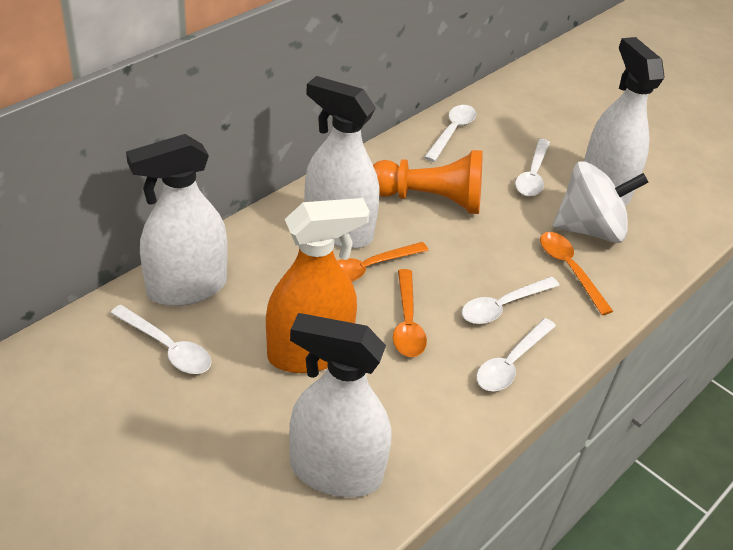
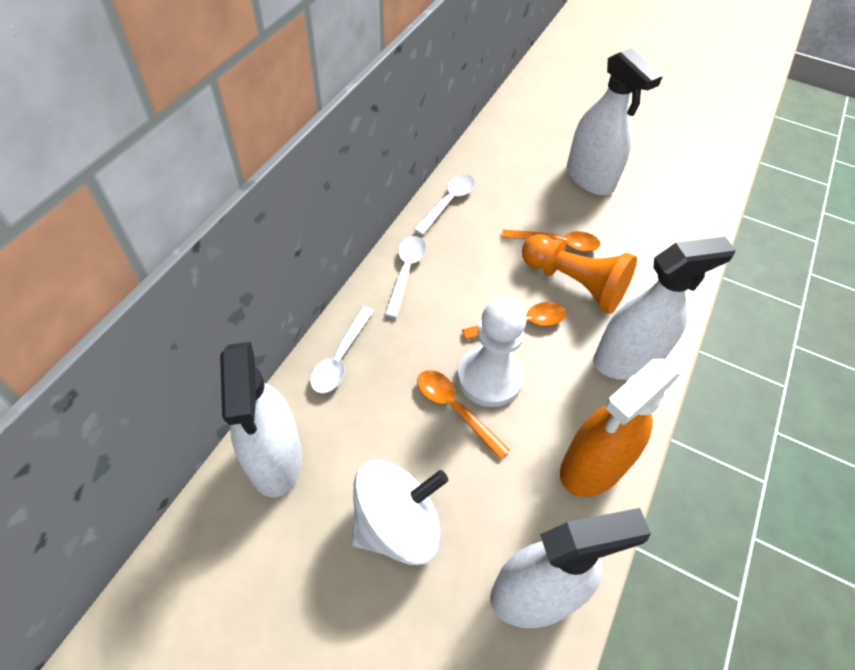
white pawn: none = 0 -> [457,298,526,407] = 1
white spoon: [110,305,212,374] [424,105,476,162] [462,277,560,324] [476,318,556,391] [515,139,550,196] = 5 -> [310,306,374,394] [385,236,426,318] [414,175,475,235] = 3

